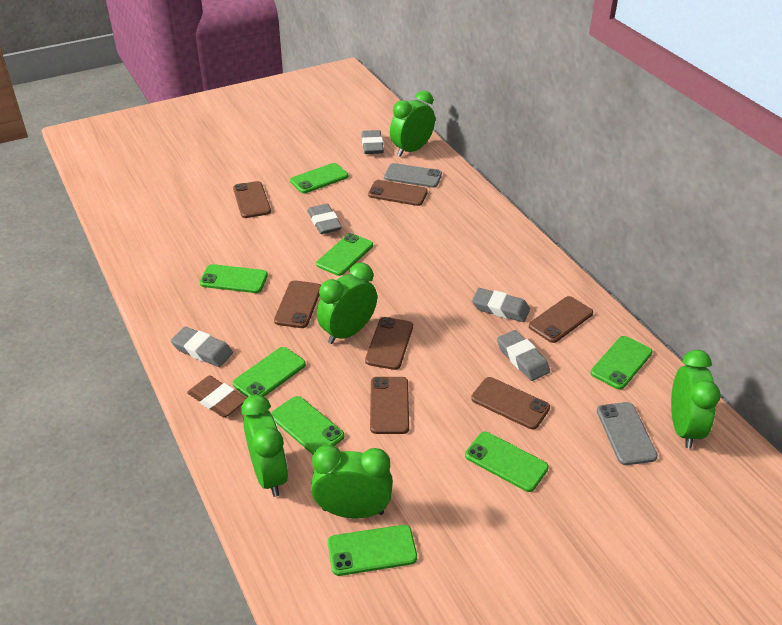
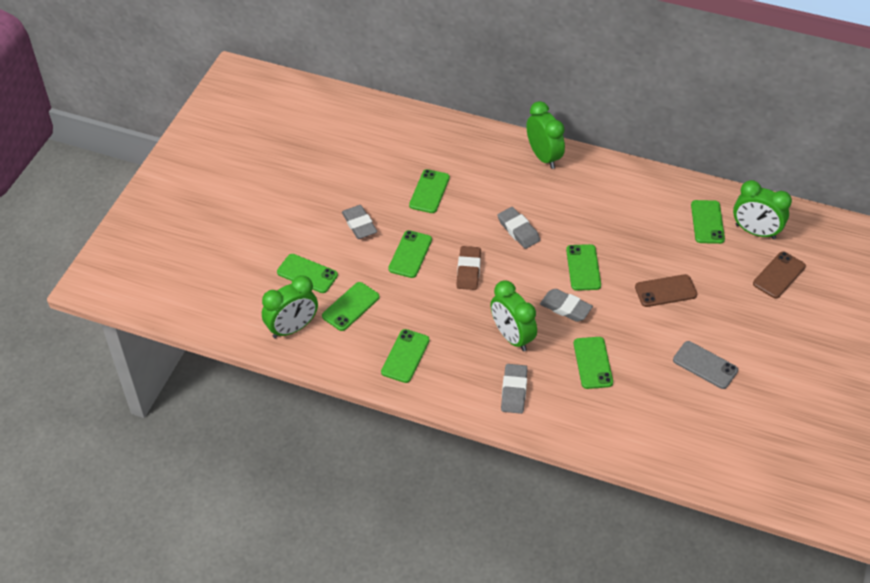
brown phone: [233,181,271,218] [274,280,321,328] [365,317,413,370] [368,180,428,206] [370,377,409,434] [471,377,550,429] [529,296,593,343] = 7 -> [635,274,697,307] [753,251,806,298] = 2
green clock: [241,395,288,497] [311,445,393,518] [317,263,377,344] [390,91,435,157] [671,350,721,449] = 5 -> [262,275,318,338] [491,280,537,351] [526,101,565,169] [733,180,792,239] = 4
grey eraser: [171,327,233,367] [307,204,342,234] [362,130,384,154] [472,288,530,322] [497,330,550,381] = 5 -> [342,205,377,239] [498,207,540,249] [501,364,528,414] [540,289,593,322] = 4
grey phone: [384,163,442,188] [597,402,658,465] = 2 -> [673,341,738,389] = 1

